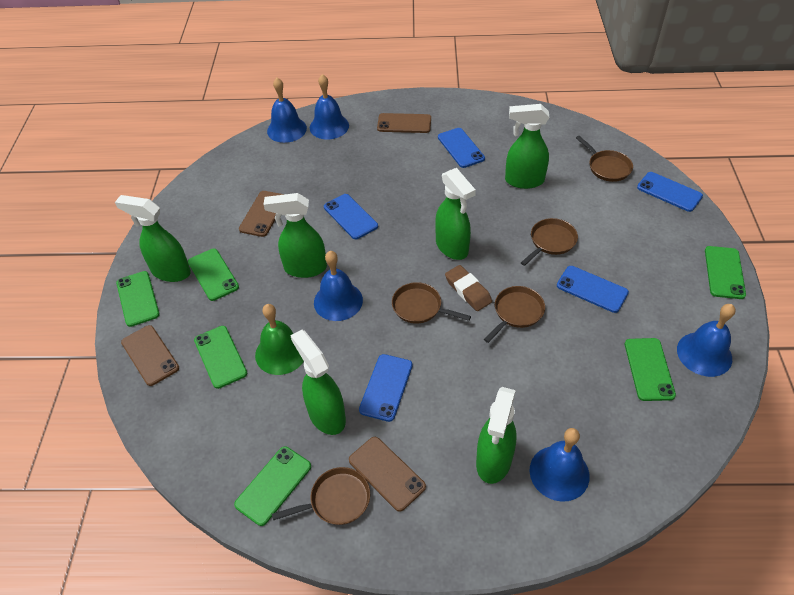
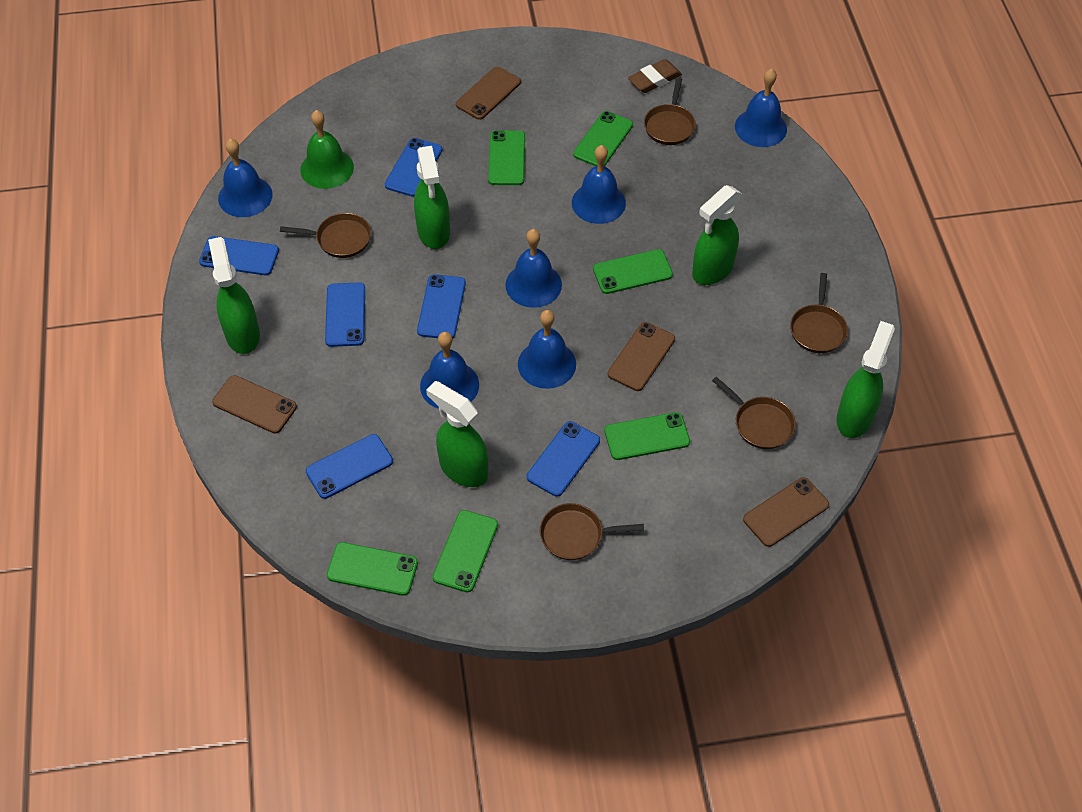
blue bell: [267,78,307,143] [310,74,349,139] [314,251,363,321] [529,428,590,502] [677,304,735,377] = 5 -> [218,139,273,217] [420,332,479,409] [505,229,562,308] [518,310,576,389] [572,145,626,224] [735,68,787,147] = 6
blue phone: [324,194,378,239] [359,354,413,422] [438,128,485,168] [557,266,629,313] [637,172,703,212] = 5 -> [199,236,279,275] [306,434,393,499] [325,282,365,347] [385,138,442,197] [417,274,466,339] [527,421,600,497] = 6
green spray bottle: [115,195,191,282] [264,193,327,278] [290,330,346,435] [435,168,476,260] [476,387,516,484] [505,104,549,189] = 6 -> [208,237,260,354] [414,146,450,249] [426,381,488,487] [692,185,742,285] [836,321,895,438] = 5

